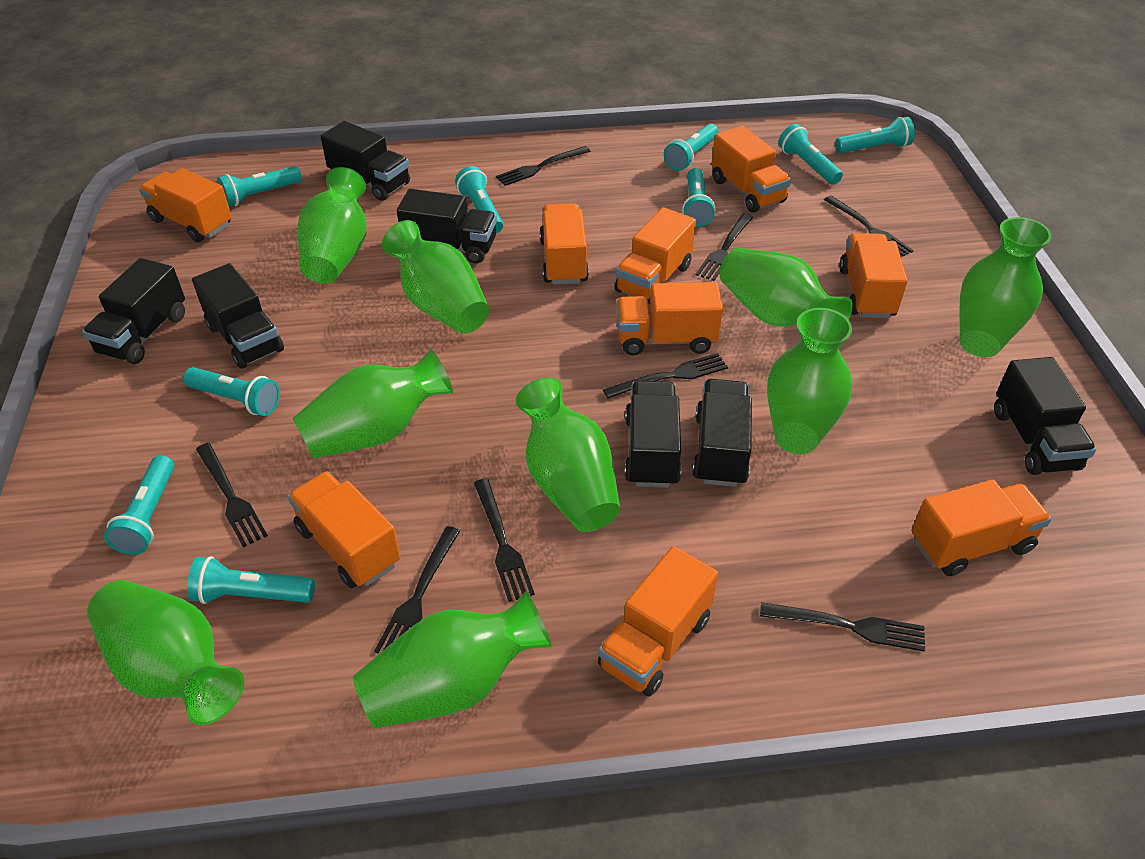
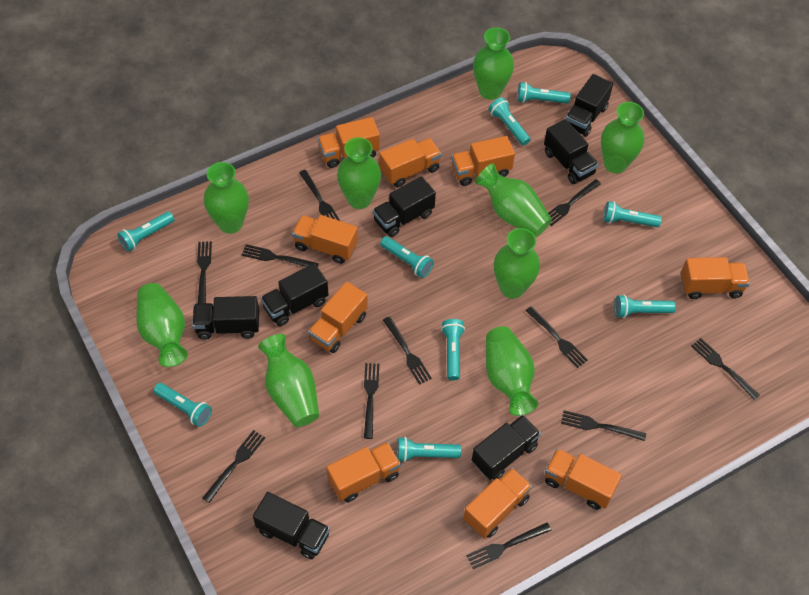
black fork: [196,443,268,547] [374,526,460,653] [474,479,535,602] [496,146,591,186] [603,353,728,399] [696,213,753,281] [760,602,925,652] [824,195,913,256] = 8 -> [197,241,212,304] [202,430,265,503] [242,244,319,267] [299,170,340,221] [364,363,379,439] [383,316,432,385] [466,523,551,569] [526,306,588,368] [548,179,601,226] [561,410,646,441] [691,338,760,400] = 11

